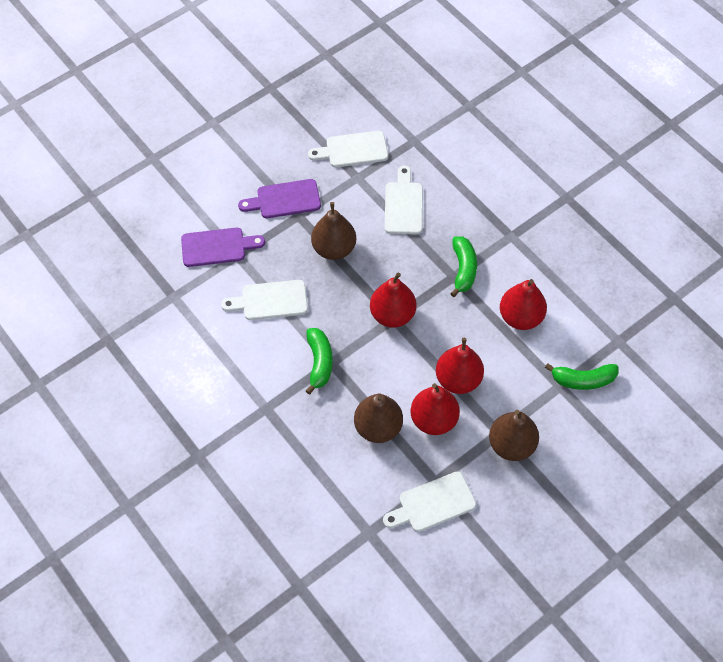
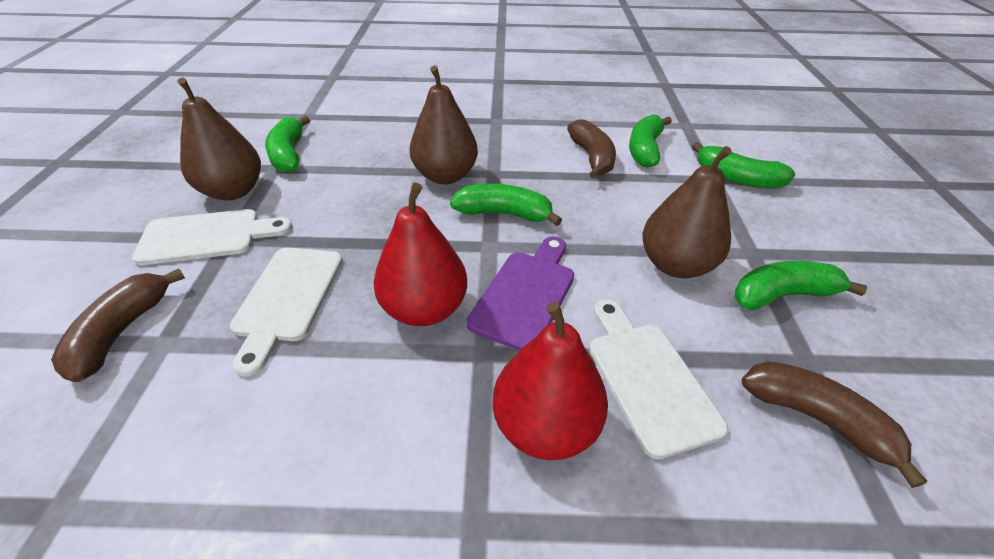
brown banana: none = 0 -> [51,269,185,382] [567,119,616,179] [741,361,927,488] = 3
green banana: [306,328,333,395] [450,236,477,297] [545,363,619,390] = 3 -> [265,116,310,173] [450,184,562,226] [629,114,672,168] [692,142,795,189] [734,261,867,310] = 5
purple cutting board: [181,228,265,267] [238,179,321,218] = 2 -> [467,236,574,351] = 1
red pear: [370,273,416,328] [410,383,460,435] [436,338,484,394] [500,279,547,330] = 4 -> [374,183,467,326] [493,301,608,460] = 2
white cutting board: [221,280,308,320] [308,131,388,167] [383,472,476,532] [385,166,423,234] = 4 -> [132,209,292,265] [230,248,343,377] [589,299,728,459] = 3

